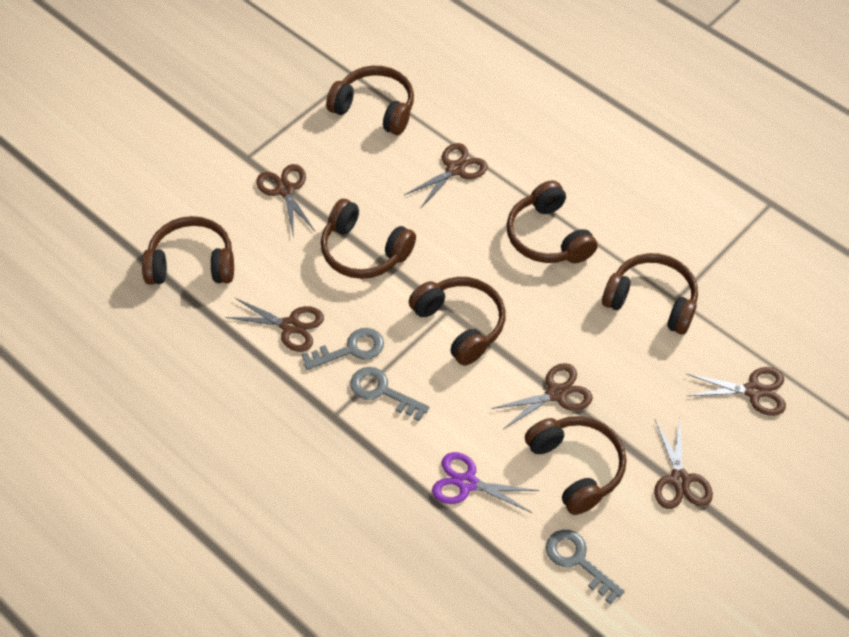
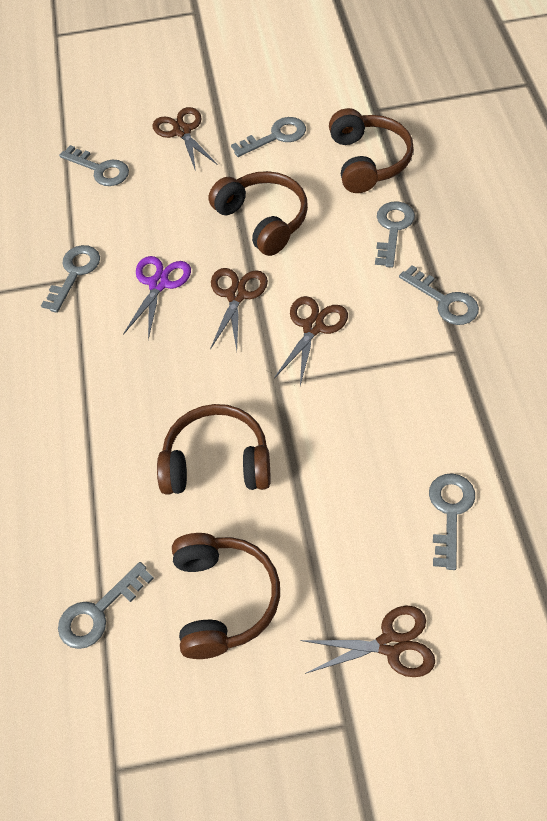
brown headphones: [142,216,234,285] [321,199,416,279] [326,66,414,135] [409,277,505,366] [507,181,597,263] [525,416,627,515] [602,253,698,334] = 7 -> [157,404,271,495] [172,533,280,659] [208,171,308,256] [329,108,414,193] = 4
brown scissors: [225,297,324,352] [256,164,316,234] [404,143,488,209] [491,363,593,429] [654,419,713,509] [687,367,786,416] = 6 -> [152,107,217,171] [210,268,268,351] [274,296,348,385] [300,606,435,677] = 4
grey key: [302,328,384,370] [350,367,429,421] [546,530,625,604] = 3 -> [41,245,100,313] [58,562,154,649] [59,145,129,186] [231,117,306,157] [375,201,415,268] [399,265,479,325] [429,473,475,570] = 7

